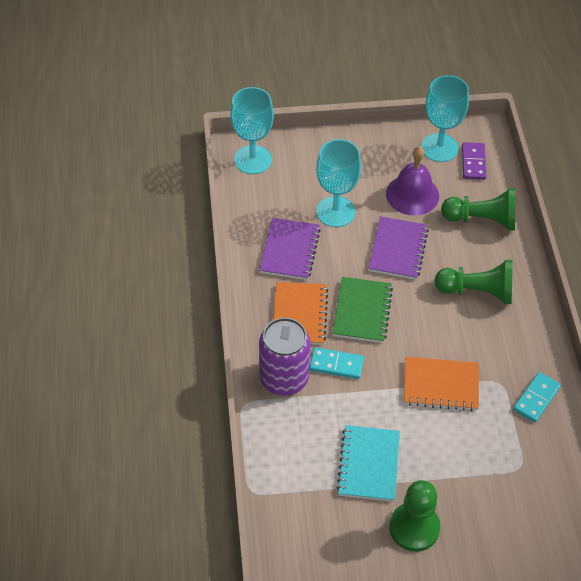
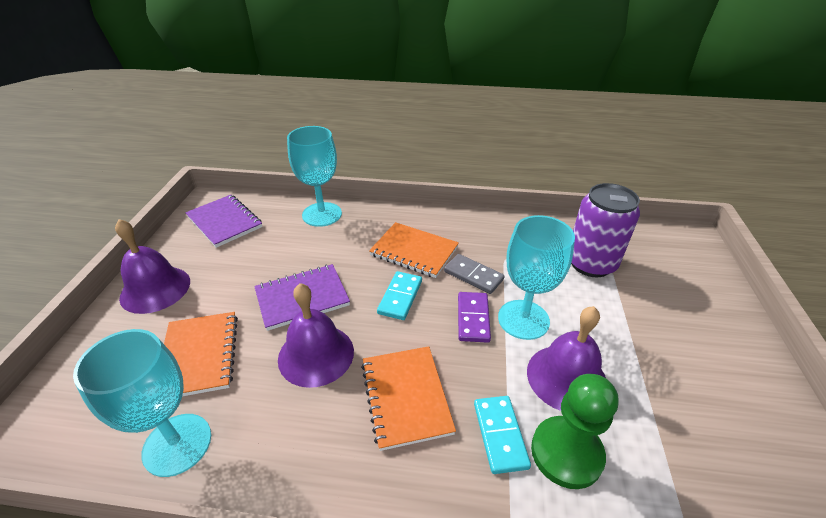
green notebook: [332,277,393,343] = 1 -> none = 0
green pawn: [389,480,440,552] [434,260,513,304] [441,188,516,231] = 3 -> [531,374,618,489] = 1
grey domino: none = 0 -> [444,254,505,294] = 1
orange notebook: [273,282,328,345] [404,357,479,411] = 2 -> [164,312,238,396] [361,346,456,451] [369,222,459,278] = 3
purple bell: [386,146,439,216] = 1 -> [115,219,190,314] [278,283,354,388] [527,306,606,411] = 3
turquoise notebook: [337,425,400,502] = 1 -> none = 0

